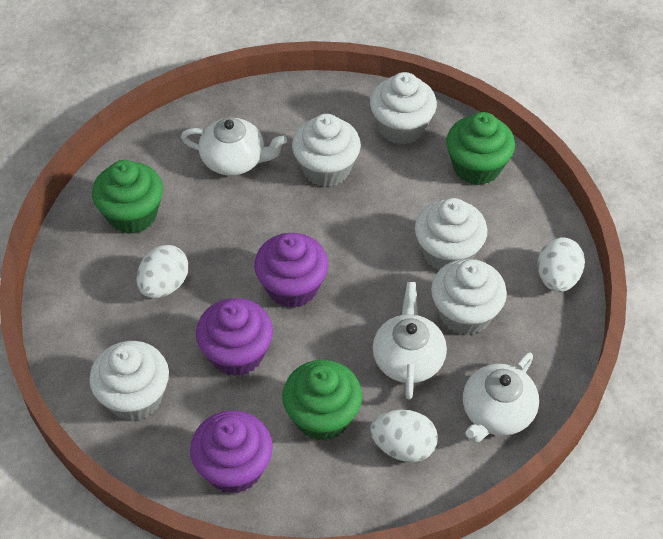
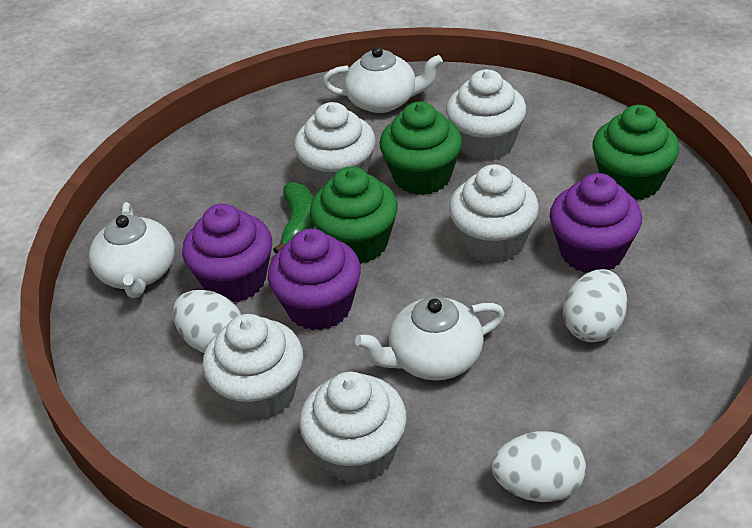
green banana: none = 0 -> [273,182,315,254] = 1

